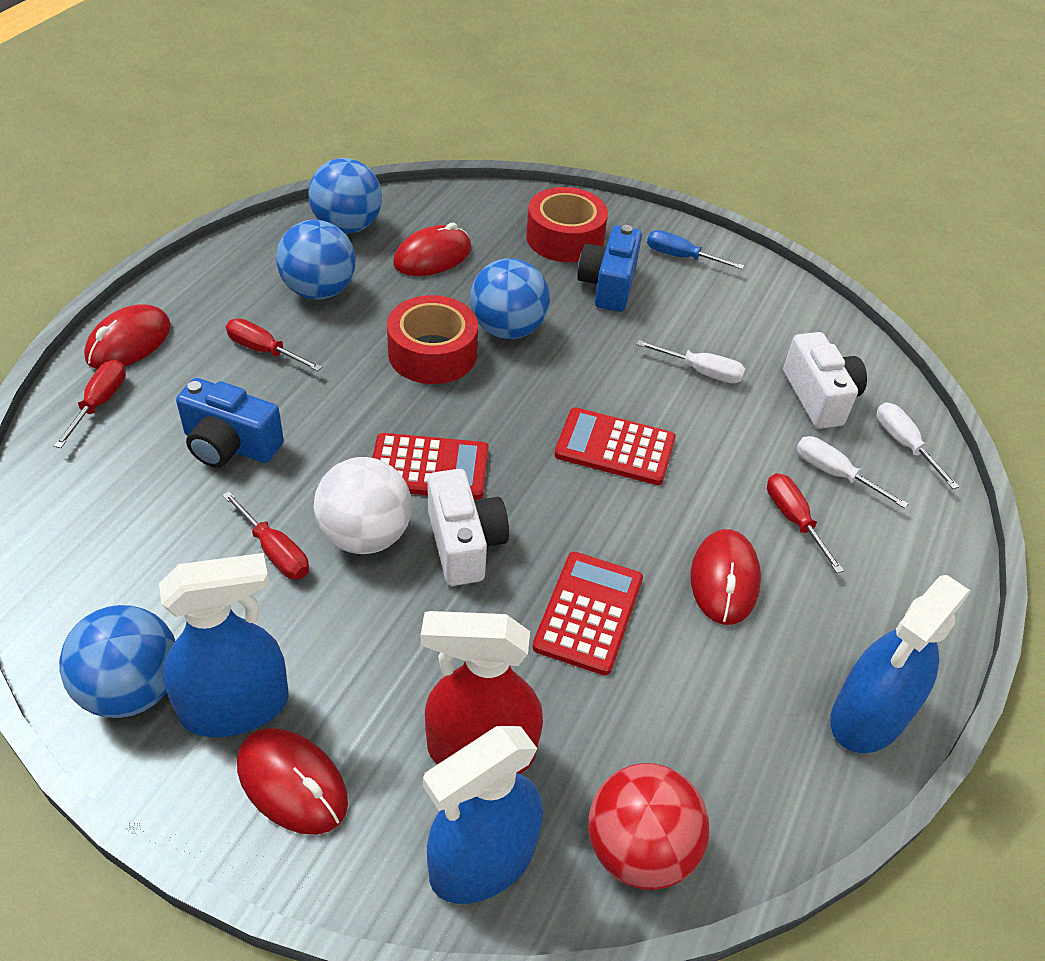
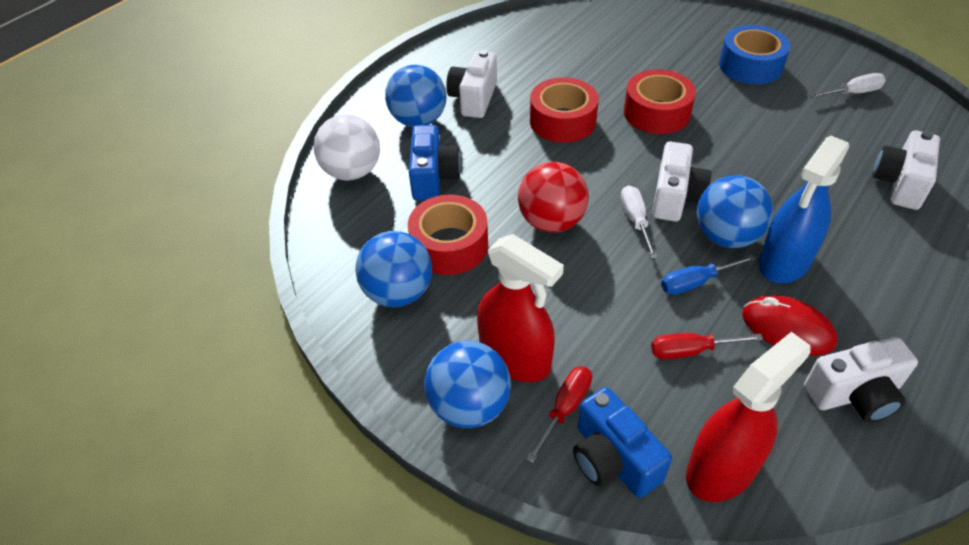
blue spray bottle: [159,553,288,737] [423,726,543,904] [830,575,971,753] = 3 -> [759,136,849,284] = 1
blue tape: none = 0 -> [719,25,790,84] = 1
red calculator: [372,433,489,500] [532,552,643,675] [554,407,676,485] = 3 -> none = 0
red mouse: [84,304,171,369] [237,728,348,835] [393,222,471,276] [691,529,761,625] = 4 -> [742,295,837,356] = 1
red screwdriver: [54,360,126,448] [222,491,309,579] [226,318,322,371] [767,473,844,573] = 4 -> [526,366,592,463] [651,333,763,359] = 2
red spray bottle: [421,611,543,774] = 1 -> [477,234,564,382] [686,332,811,502] = 2
red tape: [387,295,478,384] [526,187,608,262] = 2 -> [408,195,488,275] [530,77,599,143] [624,69,696,134] = 3
white camera: [428,469,509,586] [783,332,867,429] = 2 -> [446,50,497,118] [652,142,711,222] [804,337,918,422] [873,130,940,210] = 4
white screwdriver: [636,340,745,384] [796,436,909,509] [876,402,959,489] = 3 -> [621,185,658,259] [809,73,886,98] = 2

